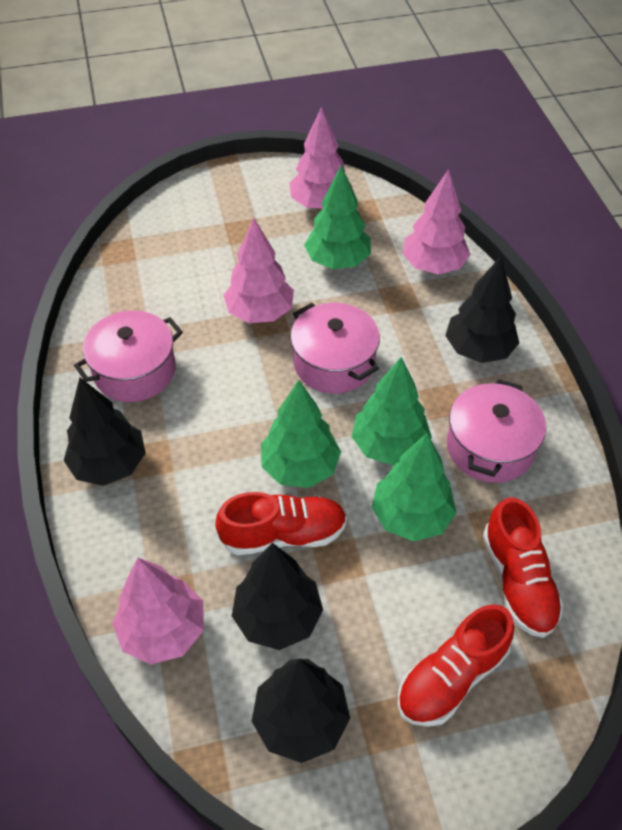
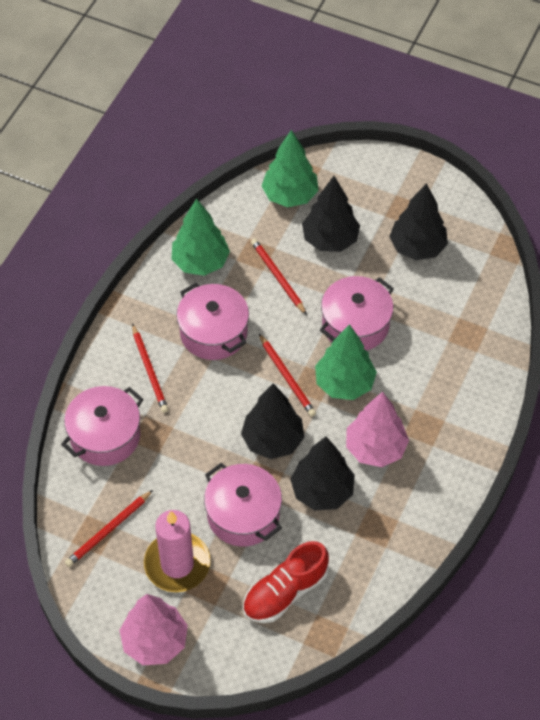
green tree: [261,380,341,488] [304,165,371,269] [352,357,432,466] [372,433,457,541] = 4 -> [171,198,230,276] [262,130,319,207] [315,324,377,400] = 3
pink candle: none = 0 -> [144,510,211,592] = 1
pink pot: [74,310,183,402] [290,303,380,394] [447,379,546,483] = 3 -> [61,386,144,466] [176,283,249,360] [204,463,282,546] [320,276,394,351] = 4
pink tree: [112,558,204,665] [223,218,294,323] [289,107,353,210] [402,169,471,274] = 4 -> [119,594,188,665] [346,392,409,467] = 2
red pencil: none = 0 -> [65,490,153,567] [132,324,168,413] [251,238,307,315] [259,334,316,417] = 4
red shoe: [215,492,347,555] [397,604,514,727] [483,498,564,638] = 3 -> [243,541,329,623] = 1

